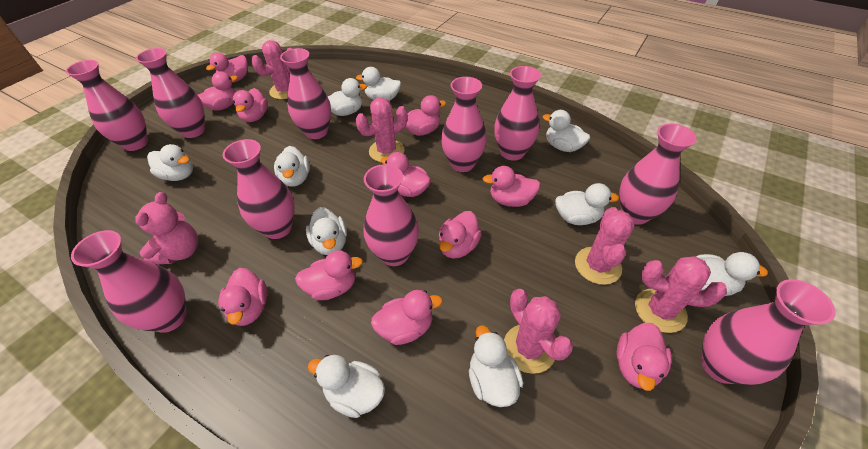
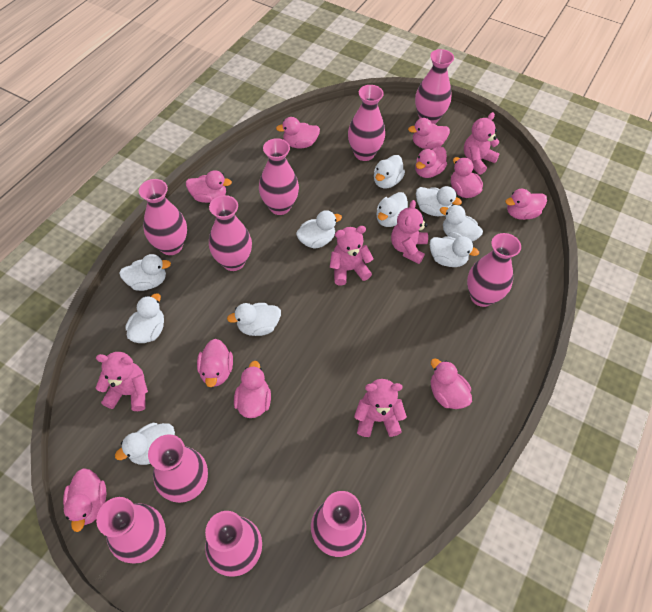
pink cactus: [251,40,292,99] [355,97,408,162] [504,289,573,374] [575,207,635,285] [635,256,727,333] = 5 -> none = 0
pink duck: [198,71,238,111] [206,52,248,83] [218,268,267,326] [233,88,268,122] [295,250,363,300] [371,290,443,345] [381,152,431,197] [405,95,446,136] [439,211,482,259] [483,166,541,207] [616,323,672,391] = 11 -> [63,468,106,532] [186,170,232,203] [197,339,233,387] [234,361,271,418] [276,117,320,148] [408,118,450,149] [415,147,447,178] [431,359,472,409] [451,157,483,198] [505,189,547,220] = 10
pink teddy bear: [135,192,198,264] = 1 -> [96,352,148,411] [330,226,373,286] [354,379,407,437] [391,200,428,264] [464,112,500,175] = 5

